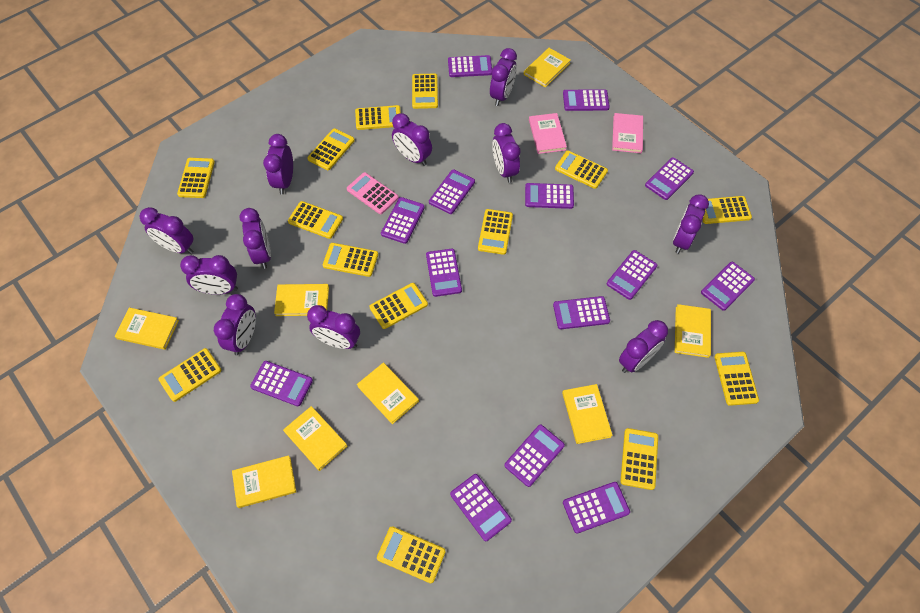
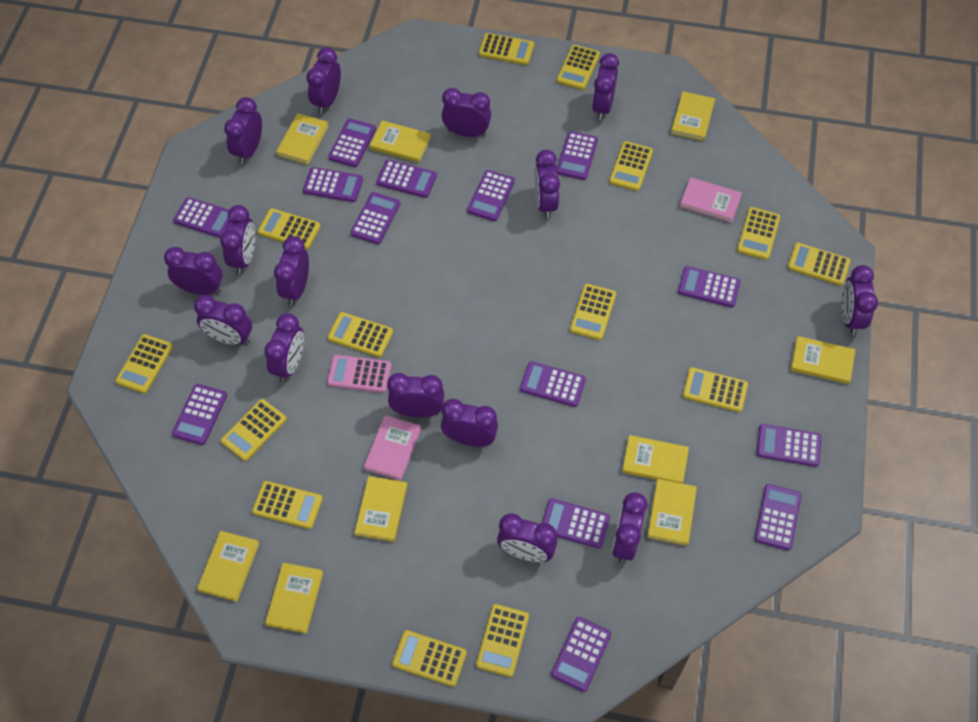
purple clock: [139,207,194,254] [180,255,238,295] [214,294,256,355] [239,208,271,269] [263,134,293,194] [307,305,360,349] [392,113,432,166] [490,48,517,106] [492,123,521,183] [619,320,668,373] [673,194,709,254] = 11 -> [164,247,223,295] [194,295,252,345] [220,205,255,274] [224,97,262,164] [264,313,304,382] [274,236,309,305] [306,47,341,114] [387,373,444,418] [441,399,498,447] [442,88,491,137] [497,513,557,562] [535,150,560,218] [592,53,619,120] [612,492,647,563] [841,265,878,335] = 15
yellow book: [115,307,179,350] [232,455,296,508] [274,284,329,316] [283,406,347,471] [357,363,419,424] [524,48,571,87] [562,384,613,444] [675,304,711,358] = 8 -> [197,531,259,602] [265,563,323,634] [276,113,329,165] [354,476,407,542] [370,120,431,163] [622,435,689,484] [647,479,697,546] [671,91,715,141] [791,336,855,384] = 9

